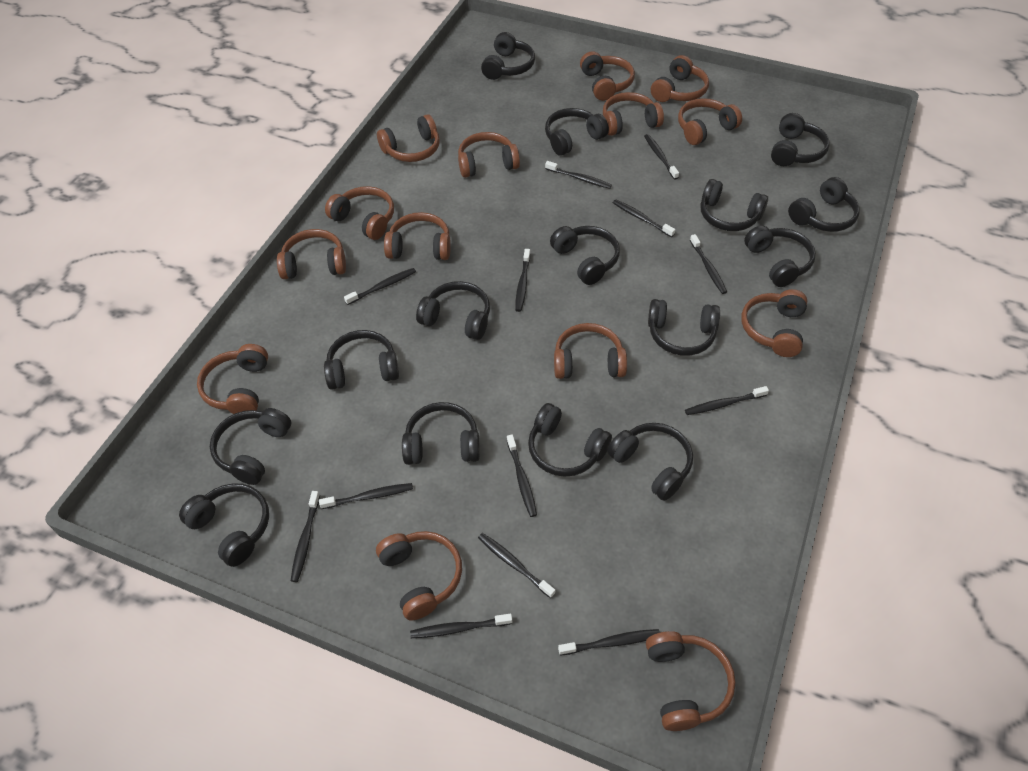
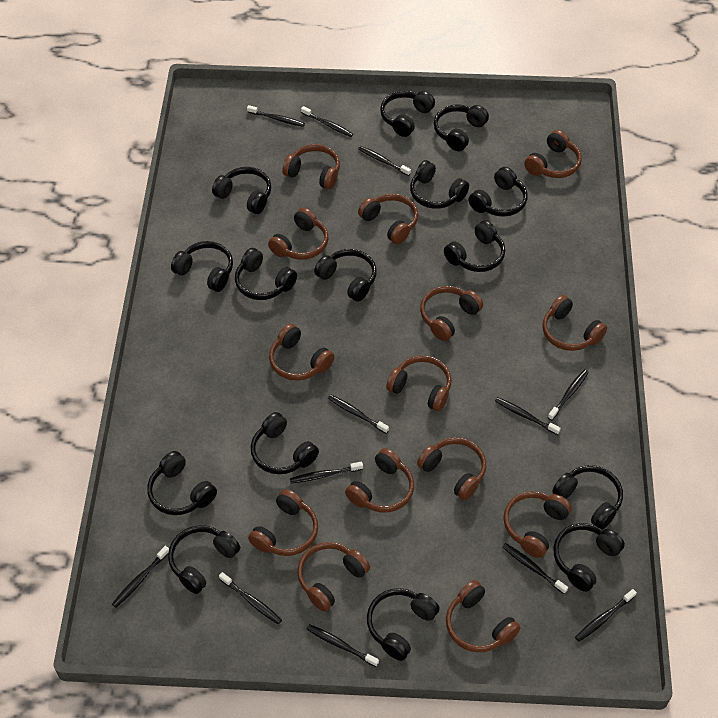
black toothbrush: [291,491,320,582] [319,483,413,509] [344,268,416,305] [410,614,512,638] [478,533,555,598] [507,435,537,517] [515,249,530,312] [545,161,612,189] [558,629,660,656] [613,199,675,237] [644,134,679,180] [685,386,769,415] [690,234,727,294] = 13 -> [112,546,169,607] [219,572,282,624] [247,105,305,127] [290,462,363,483] [301,106,353,137] [307,624,379,667] [328,394,389,434] [358,146,411,176] [495,397,561,435] [502,543,568,594] [548,369,589,420] [575,589,637,642] = 12

